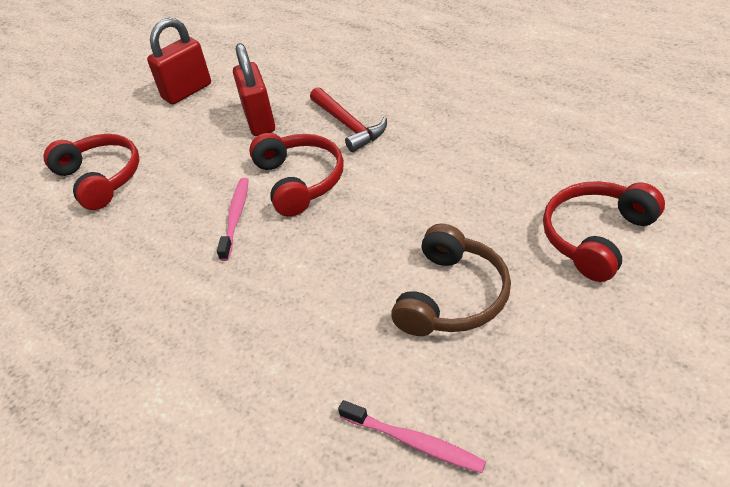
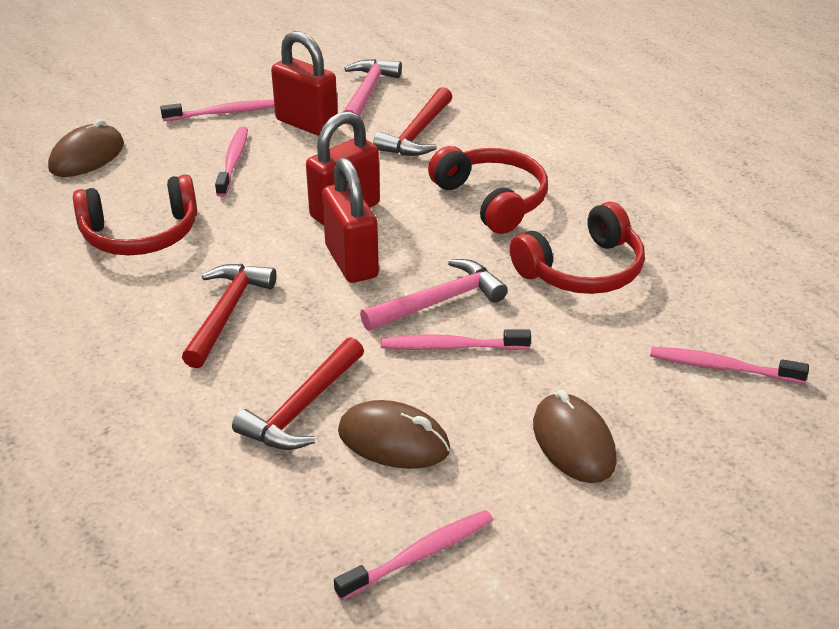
brown headphones: [391,223,511,336] = 1 -> none = 0
brown mouse: none = 0 -> [48,119,124,177] [338,400,450,469] [533,390,617,483] = 3
pink hammer: none = 0 -> [343,59,402,125] [360,259,508,331] = 2
pink toothbrush: [217,178,249,261] [338,400,486,473] = 2 -> [160,100,275,121] [215,127,248,197] [334,510,493,601] [381,330,531,350] [650,347,809,384] = 5
red hammer: [310,87,387,152] = 1 -> [182,264,277,368] [232,337,364,450] [373,87,452,156] = 3
red padlock: [147,18,211,104] [233,43,275,136] = 2 -> [271,31,338,136] [306,111,380,226] [322,158,379,283] = 3

